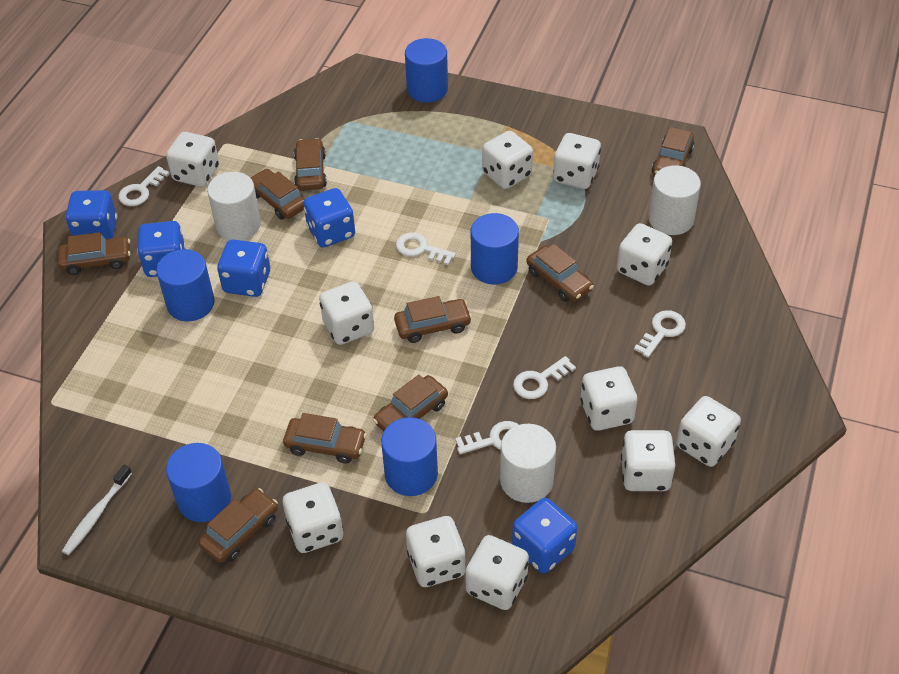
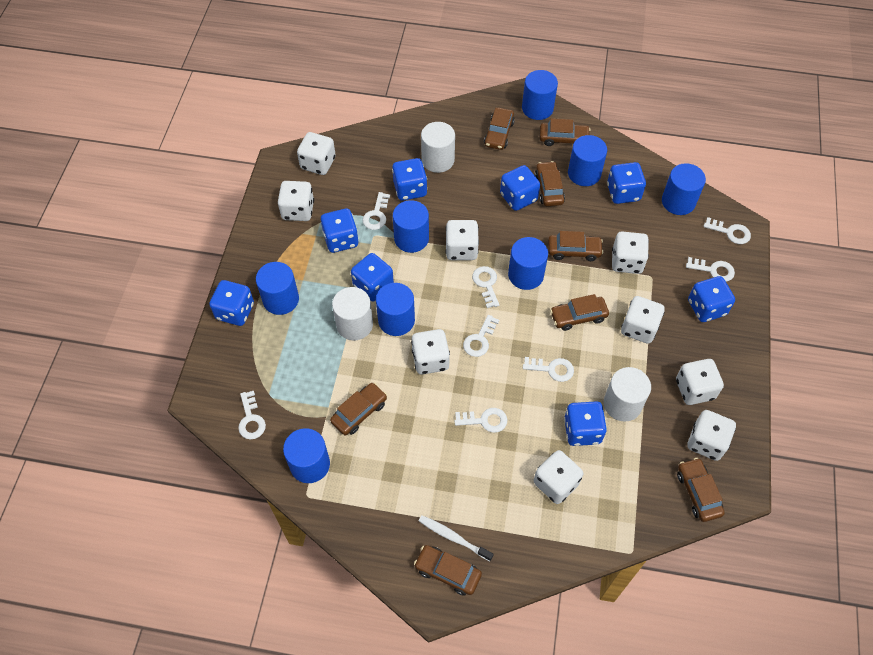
blue cylinder: [156,249,215,321] [166,443,231,522] [381,417,438,496] [405,38,448,103] [471,213,519,284] = 5 -> [256,262,299,315] [283,428,330,483] [376,283,415,336] [393,200,429,253] [508,237,548,290] [522,70,558,120] [568,135,607,186] [662,163,706,215] = 8
blue dice: [65,190,117,239] [137,221,186,277] [217,239,270,297] [303,188,355,248] [512,498,578,573] = 5 -> [209,280,254,326] [321,209,359,253] [351,253,394,301] [392,158,427,201] [500,165,540,211] [564,401,607,446] [607,162,646,204] [688,276,735,322] = 8
brown car: [58,232,130,275] [199,488,278,563] [250,169,305,220] [283,413,367,464] [294,138,327,191] [373,375,448,431] [394,296,472,343] [526,244,594,302] [652,127,694,176] = 9 -> [330,383,387,435] [414,545,482,596] [484,108,515,150] [535,161,565,206] [540,118,591,146] [548,231,603,261] [550,294,609,331] [677,458,725,522] = 8
white dice: [166,132,219,187] [283,482,343,553] [319,281,374,345] [406,516,466,587] [465,535,529,610] [482,131,533,189] [553,133,601,189] [580,366,637,431] [617,223,672,286] [621,430,675,491] [676,396,741,467] = 11 -> [278,181,314,221] [297,132,336,175] [411,329,450,374] [446,220,479,260] [534,450,583,504] [612,231,649,274] [621,296,665,344] [676,359,724,405] [687,410,736,461] = 9
white key: [118,166,170,206] [396,232,456,266] [455,421,519,454] [513,356,576,399] [634,310,686,358] = 5 -> [238,391,266,439] [362,192,390,230] [455,408,507,433] [463,315,499,357] [472,266,499,308] [523,357,574,382] [686,257,735,282] [704,217,751,244] = 8

